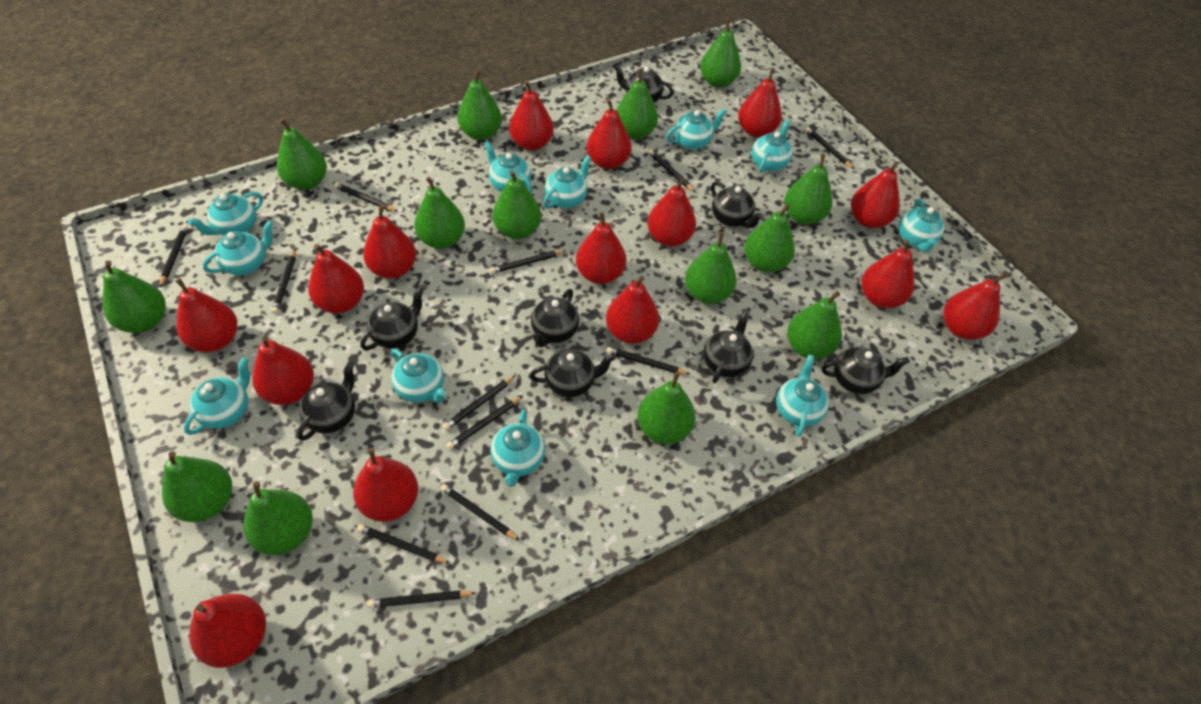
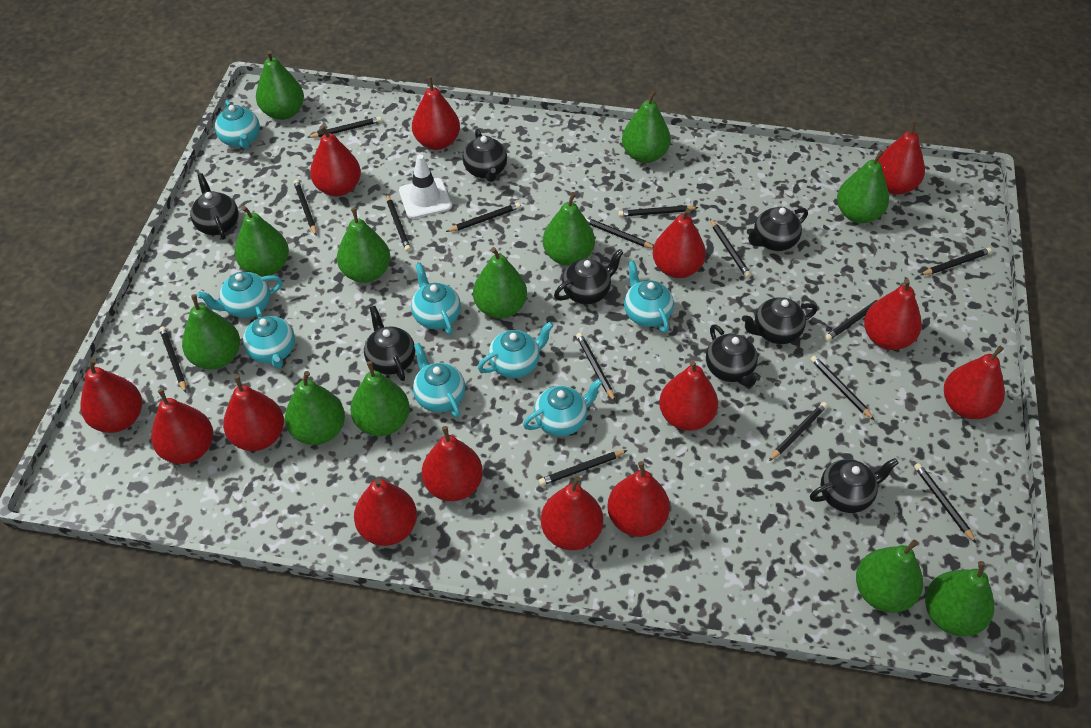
black pencil: [160,224,188,287] [271,249,296,314] [334,183,398,212] [357,524,451,564] [367,590,476,608] [440,484,520,541] [443,375,516,430] [446,396,523,450] [490,250,566,274] [607,347,690,375] [648,149,695,192] [805,127,854,169] = 12 -> [159,326,186,393] [293,179,317,235] [307,116,382,138] [386,194,411,252] [446,203,521,232] [539,450,627,486] [576,333,615,402] [584,216,654,248] [618,205,699,217] [710,219,751,278] [769,402,827,461] [811,356,874,420] [824,298,881,341] [914,463,977,544] [920,248,992,275] = 15
green pear: [103,260,166,333] [162,451,232,522] [243,481,313,555] [277,118,327,190] [414,177,465,249] [457,70,502,140] [492,170,541,239] [616,69,658,140] [637,372,696,444] [685,232,737,304] [700,19,741,88] [745,204,795,272] [784,154,832,225] [787,291,842,359] = 14 -> [182,294,240,370] [235,206,289,277] [256,50,304,120] [285,371,345,445] [337,208,391,283] [350,361,410,436] [473,247,527,319] [543,192,595,266] [622,90,671,163] [837,150,889,223] [856,540,923,613] [925,561,994,637] = 12
red pear: [175,278,237,352] [189,594,266,668] [252,336,314,405] [308,244,364,314] [353,448,418,522] [363,205,416,279] [509,81,554,151] [576,212,626,284] [587,99,632,169] [606,276,659,344] [647,178,696,247] [738,68,782,137] [851,162,900,228] [861,240,915,308] [943,273,1007,340] = 15 -> [80,359,142,433] [151,389,213,464] [223,376,284,451] [310,125,361,197] [354,478,417,546] [412,76,460,150] [422,426,483,501] [541,476,603,550] [607,461,670,537] [653,208,706,278] [659,360,718,431] [864,279,922,350] [878,121,925,195] [944,346,1005,419] = 14
turquoise teapot: [184,357,250,435] [188,192,263,235] [202,220,274,275] [391,349,446,403] [484,141,533,193] [490,409,545,487] [543,155,591,209] [666,108,727,150] [751,119,792,173] [776,355,829,437] [898,199,944,252] = 11 -> [197,272,283,318] [215,100,260,149] [243,307,295,369] [411,263,461,335] [413,343,465,418] [478,321,554,378] [523,379,603,436] [624,260,674,333] = 8
white traffic cone: none = 0 -> [399,154,452,219] = 1

